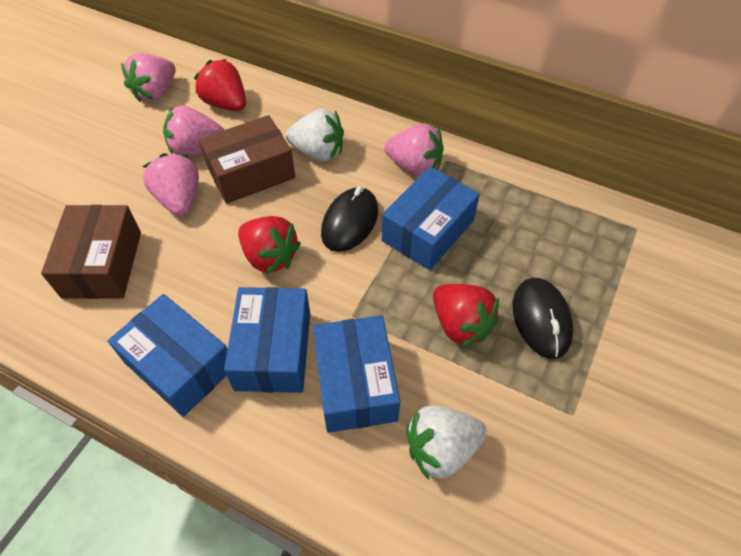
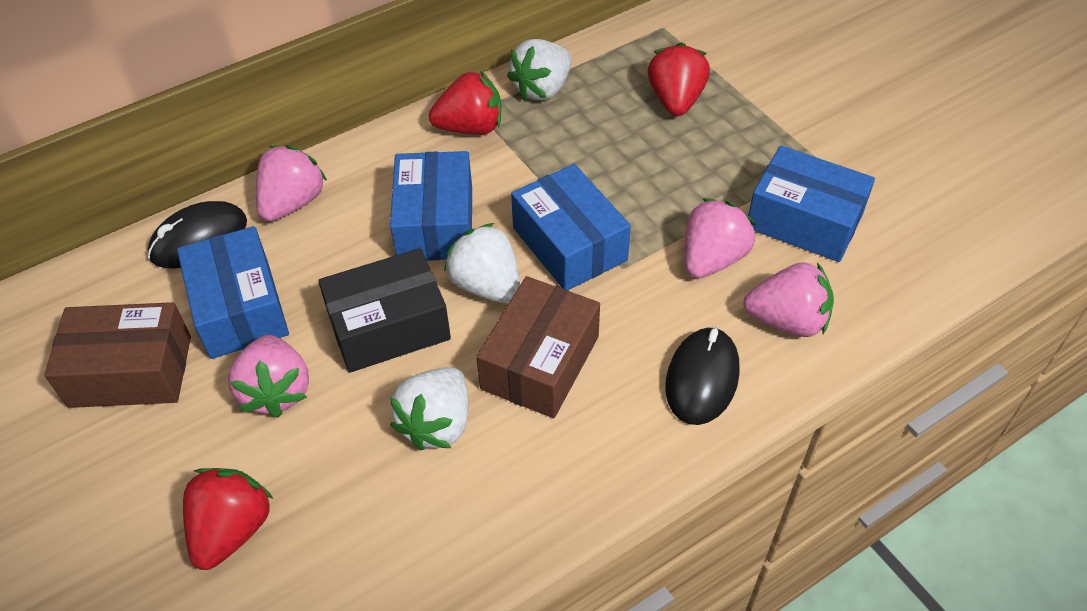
black box: none = 0 -> [318,248,451,373] = 1
white strawberry: [286,109,344,161] [406,406,487,480] = 2 -> [390,367,469,450] [444,223,520,303] [507,39,572,101] = 3

